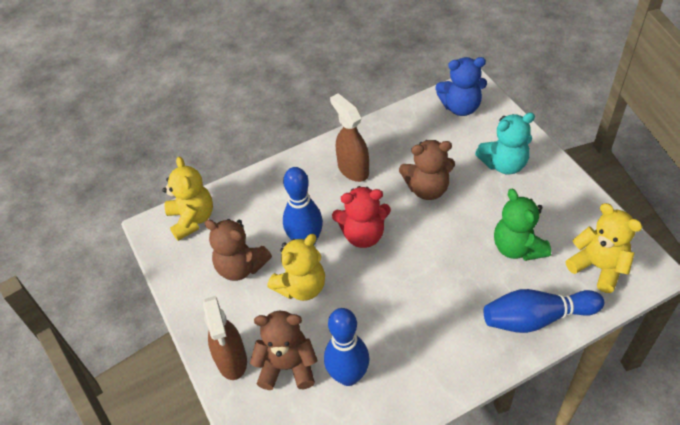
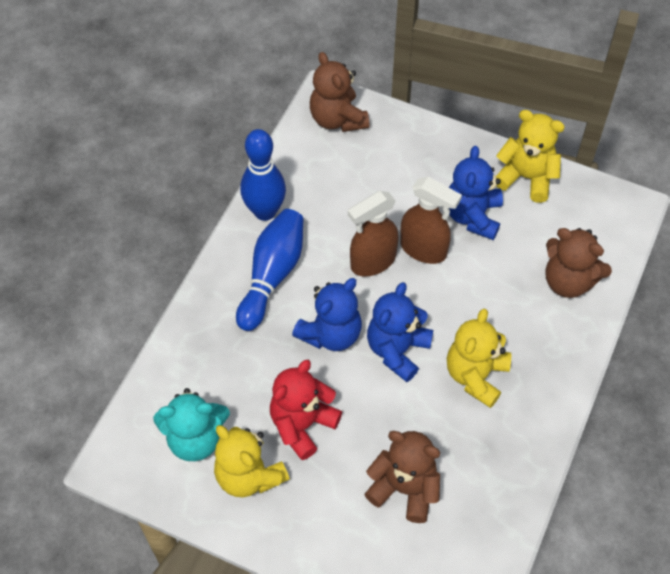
blue bowling pin: [283,167,323,245] [324,308,370,386] [484,289,604,333] = 3 -> [236,209,304,331] [240,129,286,221] = 2
blue teddy bear: [435,57,487,116] = 1 -> [292,278,362,351] [367,282,433,382] [449,146,503,240] = 3
green teddy bear: [494,189,551,261] = 1 -> none = 0

